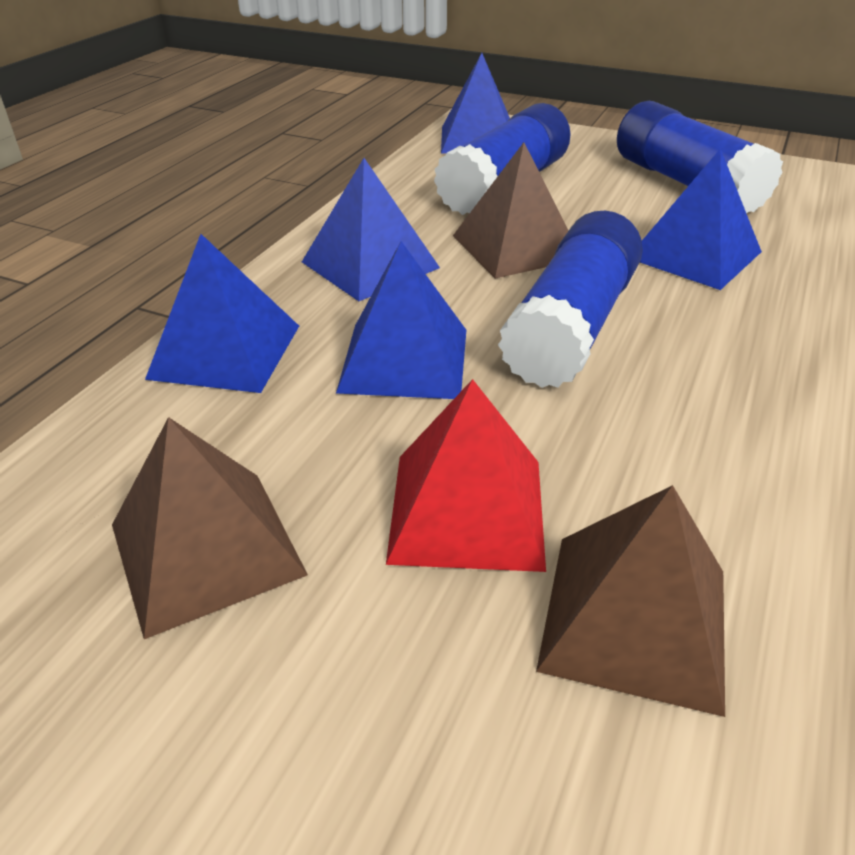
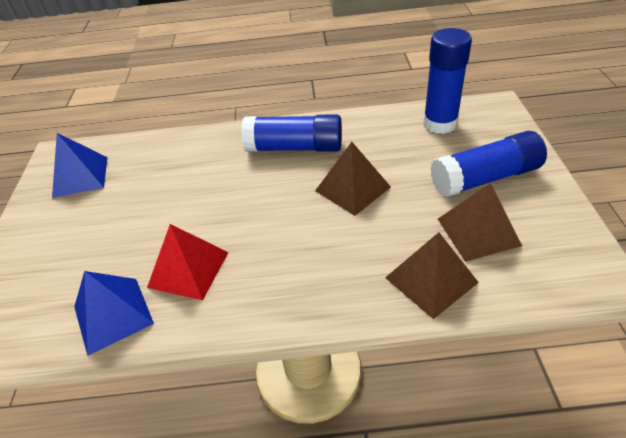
blue pyramid: [145,234,299,393] [302,158,440,301] [336,241,466,399] [441,53,510,154] [640,148,762,290] = 5 -> [52,133,108,198] [74,271,154,356] = 2

